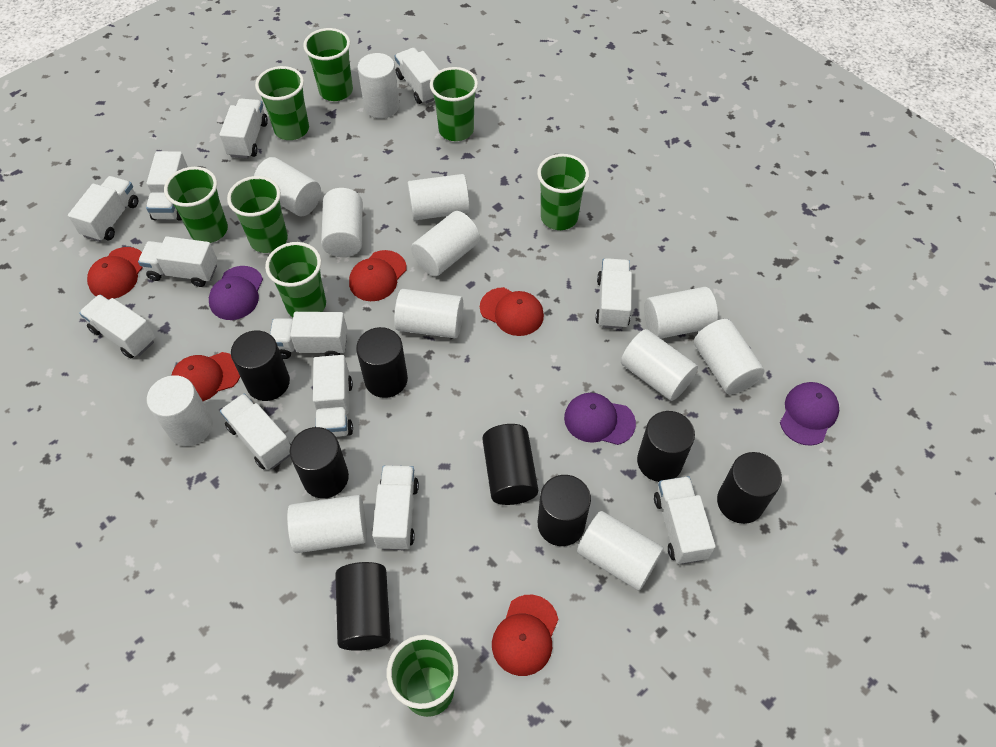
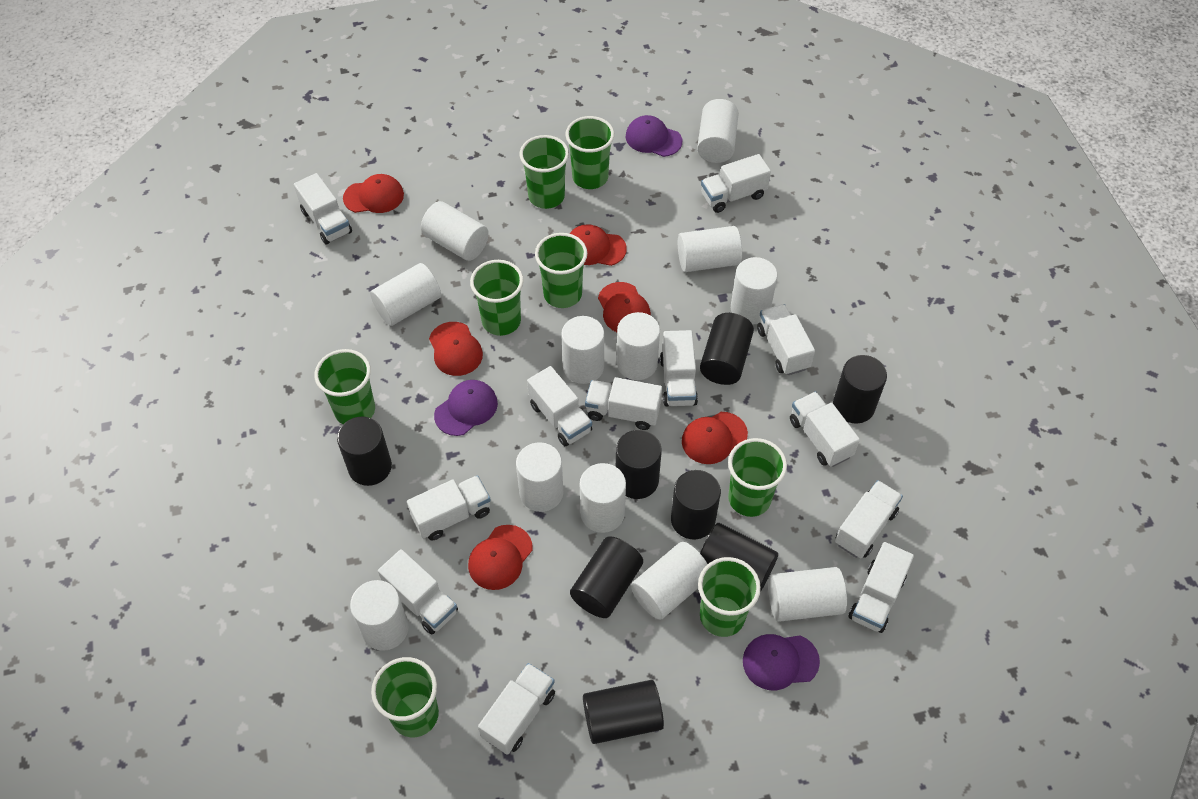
red cap: [87,247,143,299] [171,352,240,401] [349,250,406,301] [480,287,544,336] [492,595,558,676] = 5 -> [343,174,404,213] [429,322,483,376] [468,525,533,590] [569,224,627,266] [598,282,651,332] [682,412,748,464] = 6

